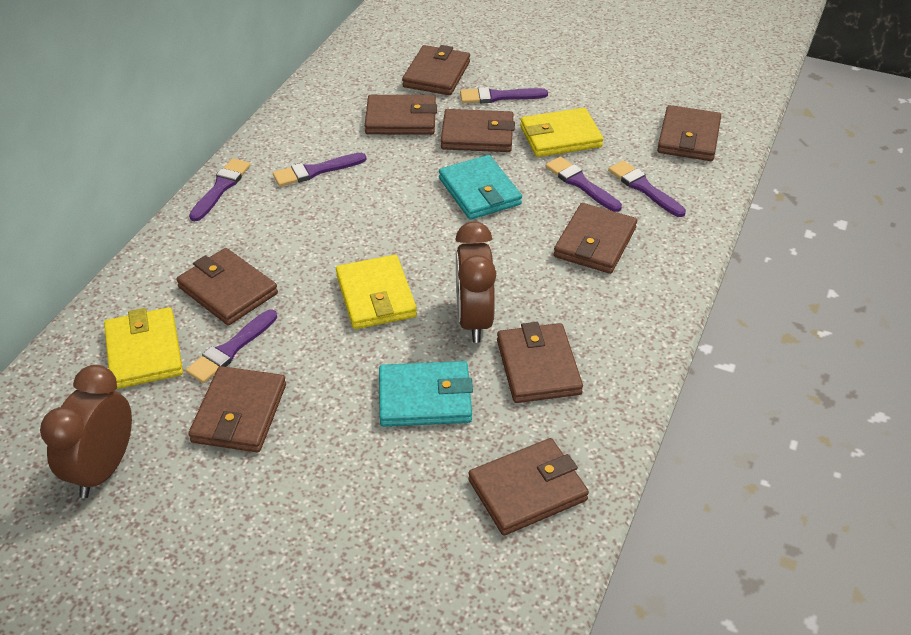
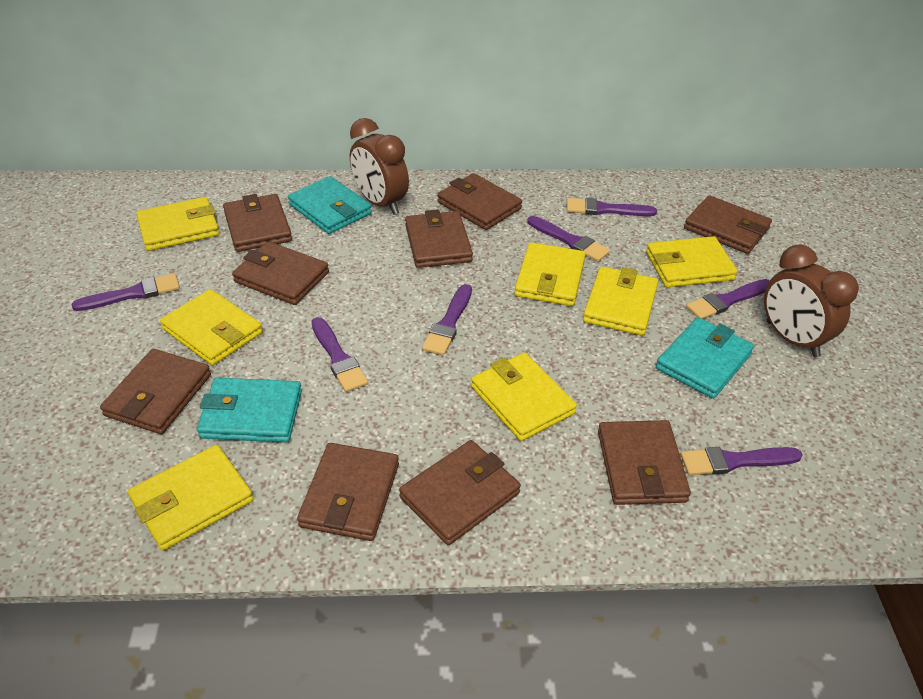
purple brush: [186,310,277,383] [189,158,250,221] [273,153,366,187] [460,87,548,103] [546,157,622,212] [608,160,686,217] = 6 -> [72,273,180,311] [311,317,368,392] [422,284,472,355] [527,216,610,262] [567,198,657,216] [681,447,802,475] [686,279,770,319] = 7
turquoise wallet: [379,361,473,427] [439,155,522,220] = 2 -> [197,377,302,443] [288,176,372,234] [656,317,754,399] = 3
yellow wallet: [104,307,183,389] [336,255,417,329] [520,108,603,157] = 3 -> [128,445,253,550] [136,197,219,251] [160,289,263,365] [471,353,577,441] [515,242,586,306] [583,266,658,336] [646,236,738,287] = 7

